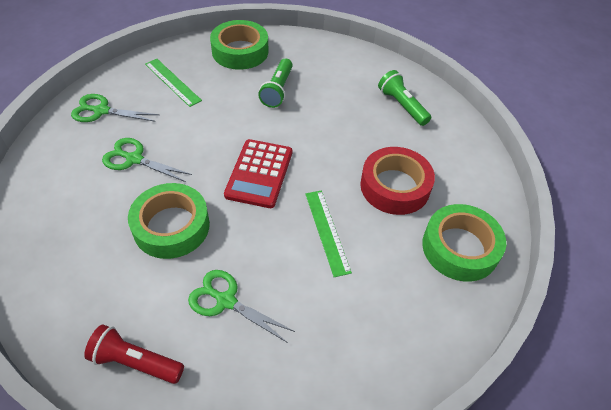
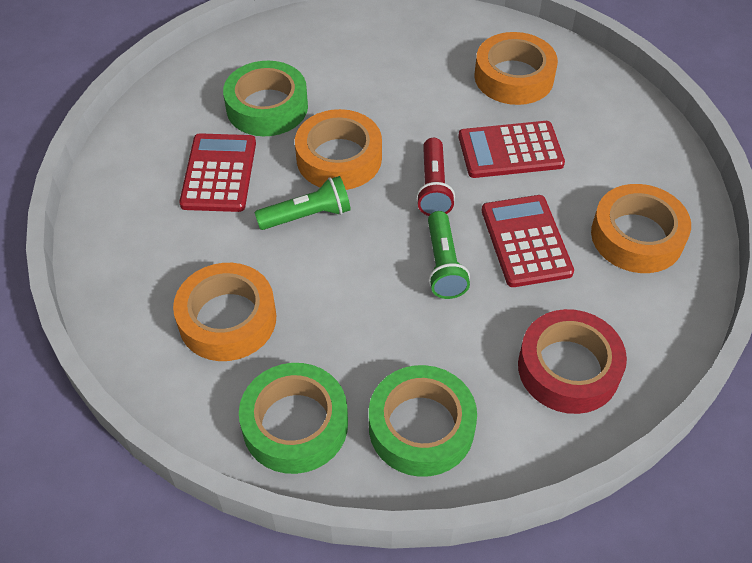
green ruler: [145,59,202,107] [305,190,352,277] = 2 -> none = 0
green scissors: [71,94,159,122] [102,138,192,182] [188,270,295,343] = 3 -> none = 0
orange tape: none = 0 -> [173,263,276,361] [295,109,382,190] [474,32,558,105] [591,184,691,273] = 4
red calculator: [224,139,292,208] = 1 -> [179,133,256,212] [458,121,565,178] [482,195,574,287] = 3

